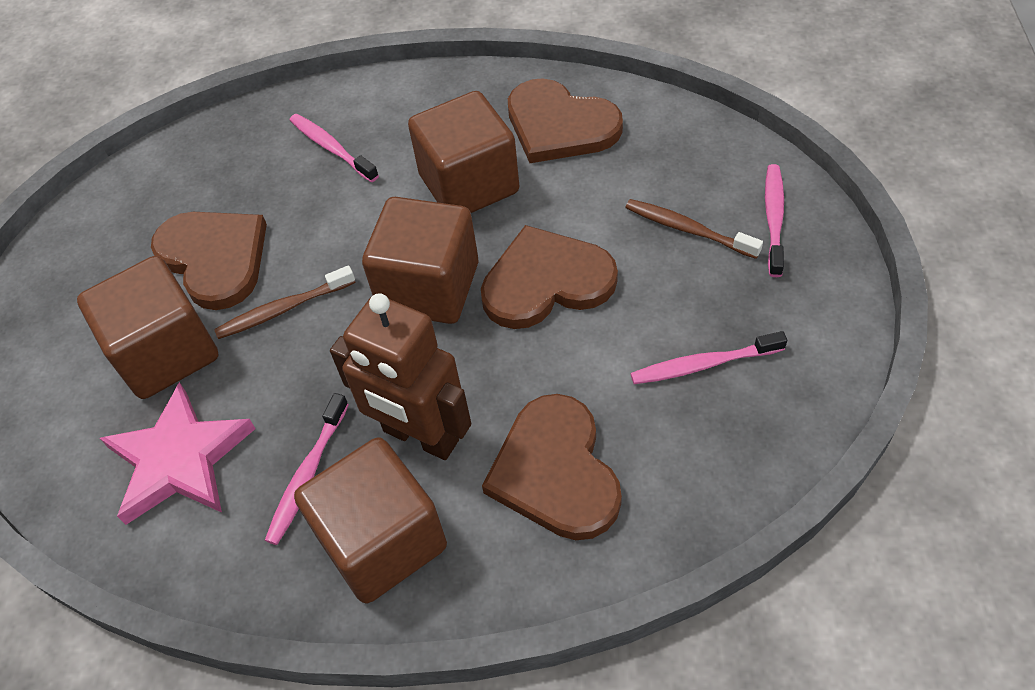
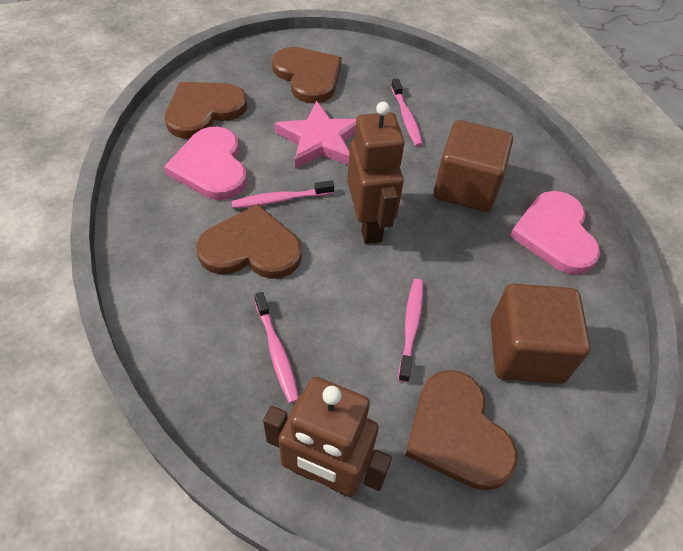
brown cube: [77,256,219,399] [294,437,447,603] [362,197,478,324] [408,91,519,213] = 4 -> [433,120,513,212] [490,283,591,384] = 2
brown robot: [330,293,471,460] = 1 -> [263,377,392,497] [347,102,405,244] = 2
brown toothbrush: [214,265,355,339] [625,199,763,259] = 2 -> none = 0
pink heart: none = 0 -> [164,127,247,200] [510,191,600,275] = 2

